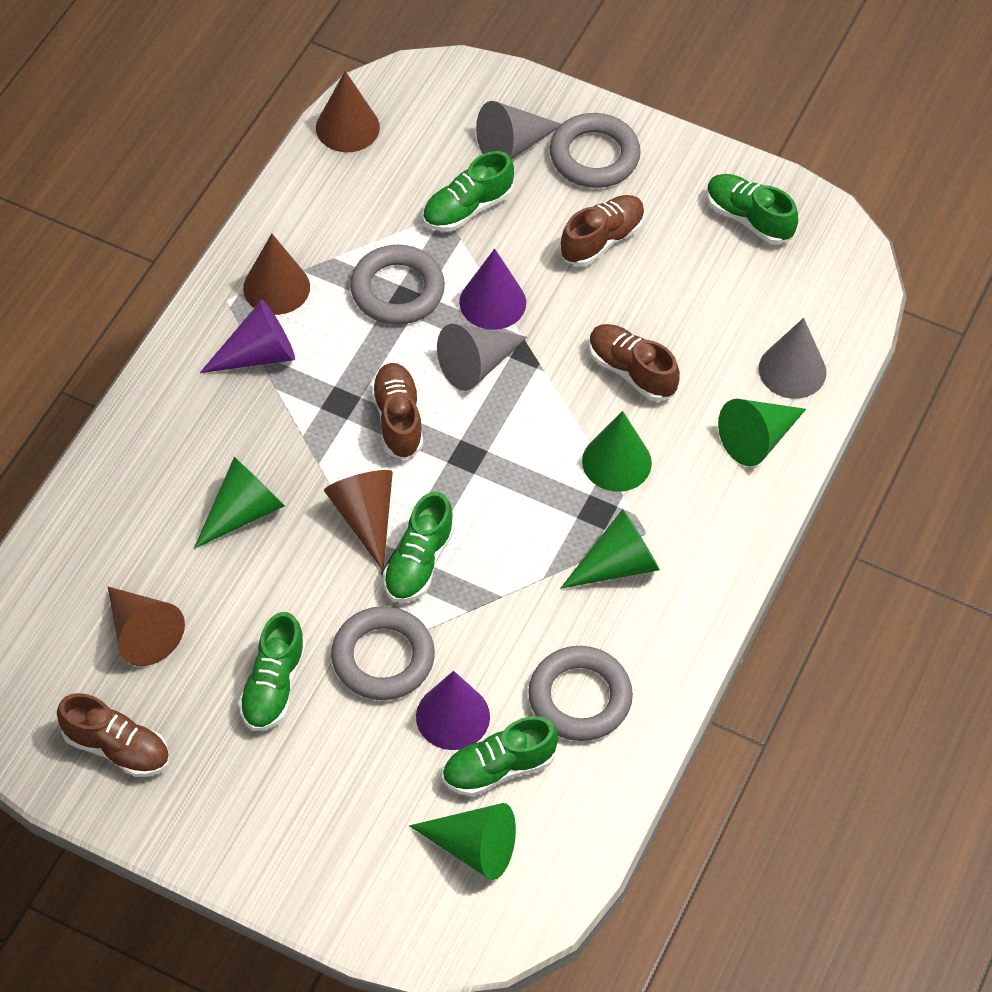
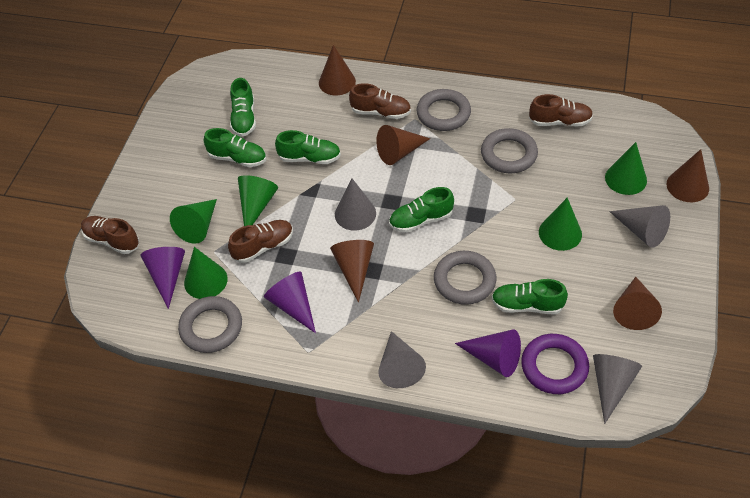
brown cone: [108,587,185,666] [243,234,310,315] [316,71,380,152] [324,470,393,571] = 4 -> [319,45,356,95] [330,240,374,303] [376,125,430,165] [613,277,662,330] [667,149,709,202] = 5
grey cone: [437,324,527,391] [476,101,561,159] [759,318,827,399] = 3 -> [335,179,376,231] [378,331,426,388] [593,354,642,424] [609,205,670,248] = 4
purple ring: none = 0 -> [521,334,589,394] = 1

